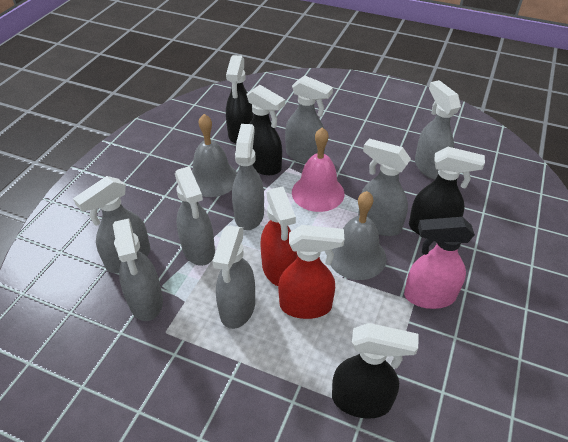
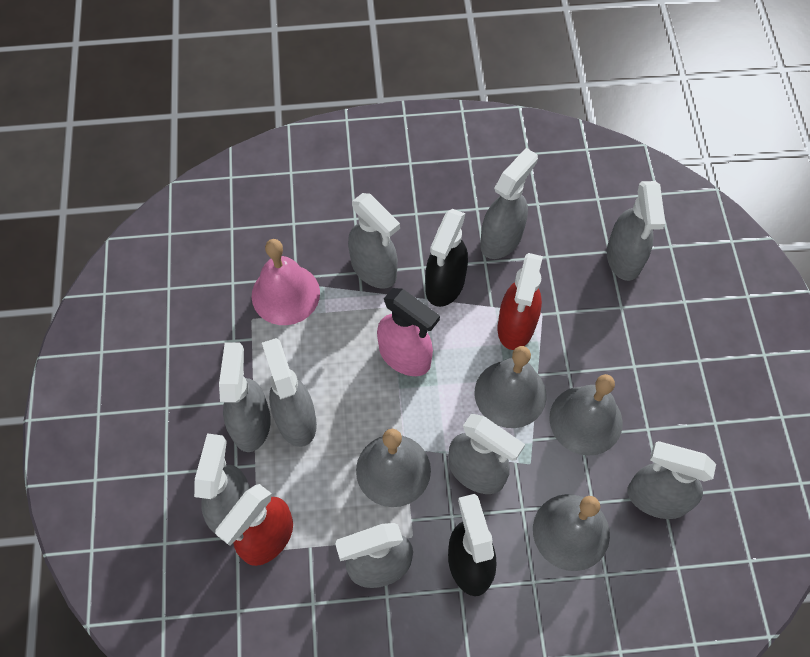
black spray bottle: [226,55,254,143] [246,85,285,175] [332,323,418,419] [409,147,485,235] = 4 -> [425,209,468,307] [448,494,497,596] = 2
grey bell: [192,114,237,197] [331,191,387,280] = 2 -> [356,429,431,507] [475,346,546,428] [533,494,610,571] [549,374,623,456] = 4
grey spray bottle: [73,176,151,273] [113,218,163,321] [175,166,215,266] [213,226,255,329] [232,124,264,230] [285,76,333,164] [358,139,411,236] [415,80,461,179] = 8 -> [194,433,250,533] [219,342,271,452] [262,338,317,447] [335,523,413,588] [348,193,400,288] [449,413,525,494] [480,148,538,259] [607,181,665,281] [627,441,716,519] = 9

